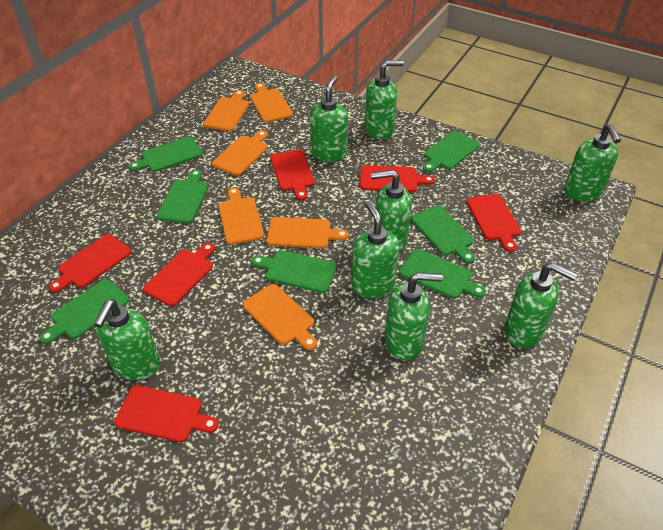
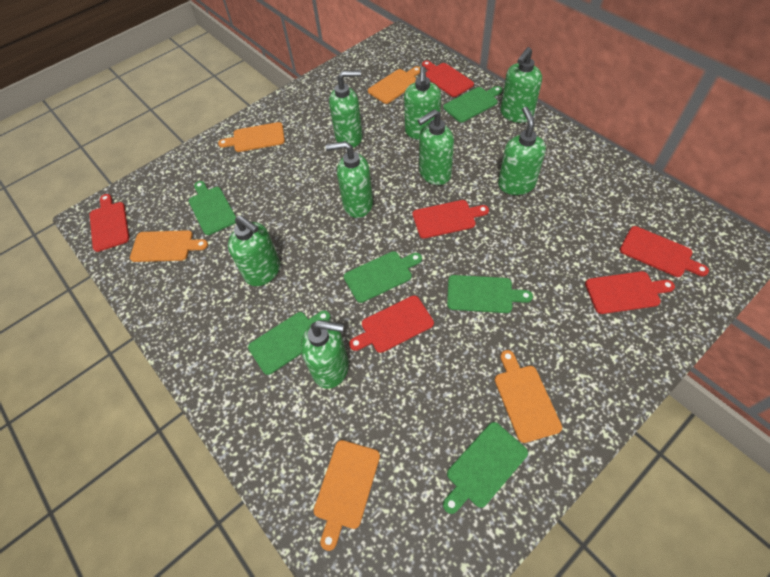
green cutting board: [39,279,129,344] [129,137,203,172] [157,170,208,224] [251,250,337,293] [399,249,486,299] [411,206,475,264] [423,131,480,172] = 7 -> [189,181,236,235] [248,310,331,375] [344,251,422,303] [443,86,503,122] [443,422,528,514] [447,275,533,313] = 6
orange cutting board: [203,90,249,131] [212,130,268,176] [218,187,264,245] [243,284,317,350] [250,83,293,123] [266,217,349,249] = 6 -> [130,230,208,262] [218,122,285,152] [314,440,380,551] [368,66,420,104] [495,350,562,443] = 5

